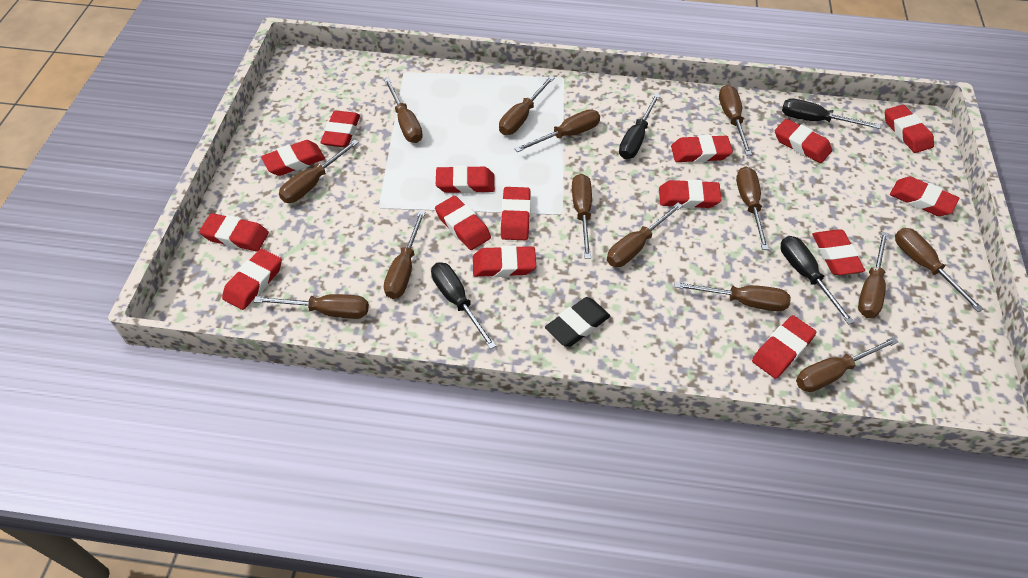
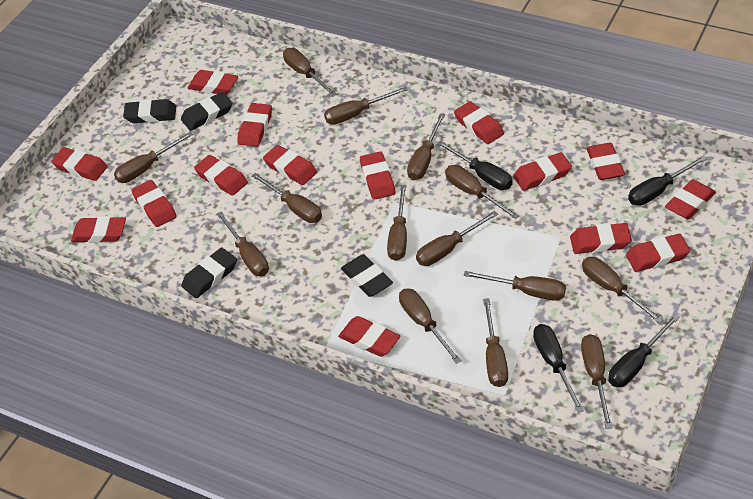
black eraser: [545,297,610,347] = 1 -> [123,99,176,123] [181,92,233,131] [181,247,237,298] [341,254,393,297] = 4

